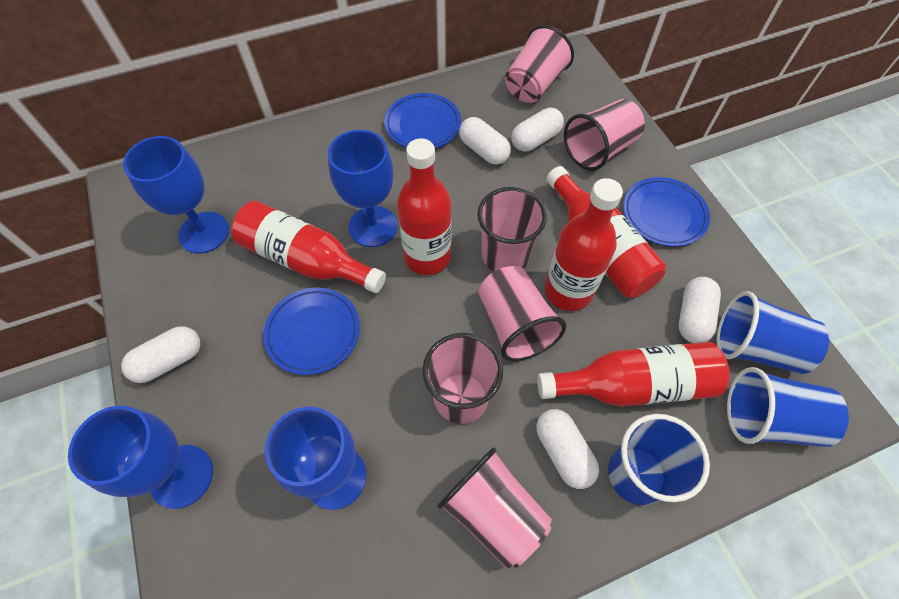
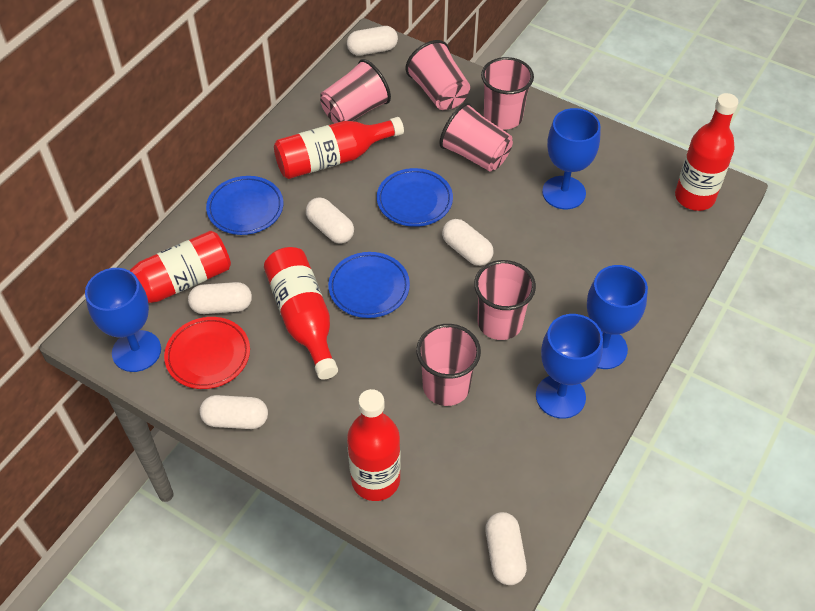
blue cup: [608,414,710,505] [716,291,829,374] [727,367,849,447] = 3 -> none = 0
red plate: none = 0 -> [164,317,250,389] = 1
white capsule: [121,326,201,383] [459,117,511,165] [511,108,564,152] [536,409,599,489] [679,277,721,343] = 5 -> [188,282,252,314] [200,395,268,429] [306,197,354,244] [347,26,398,56] [442,219,493,266] [485,512,527,585] = 6

